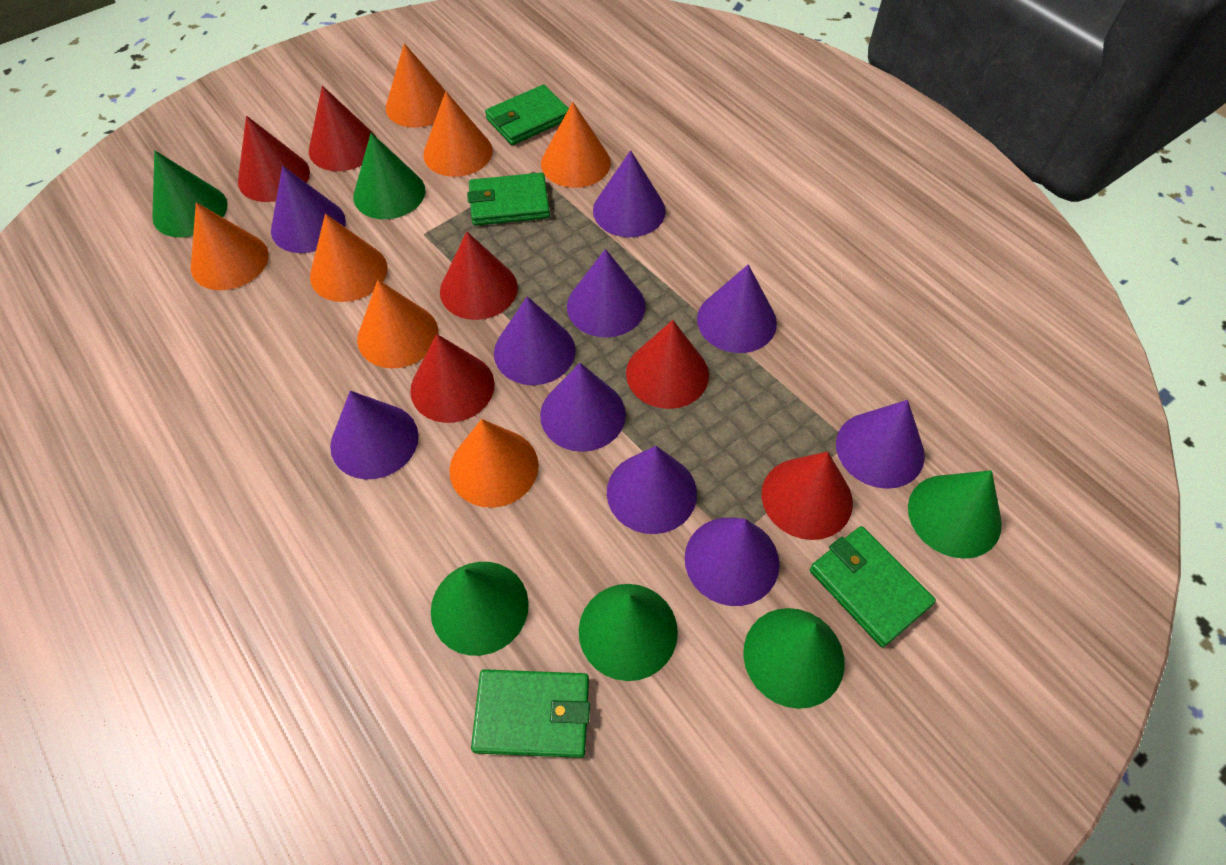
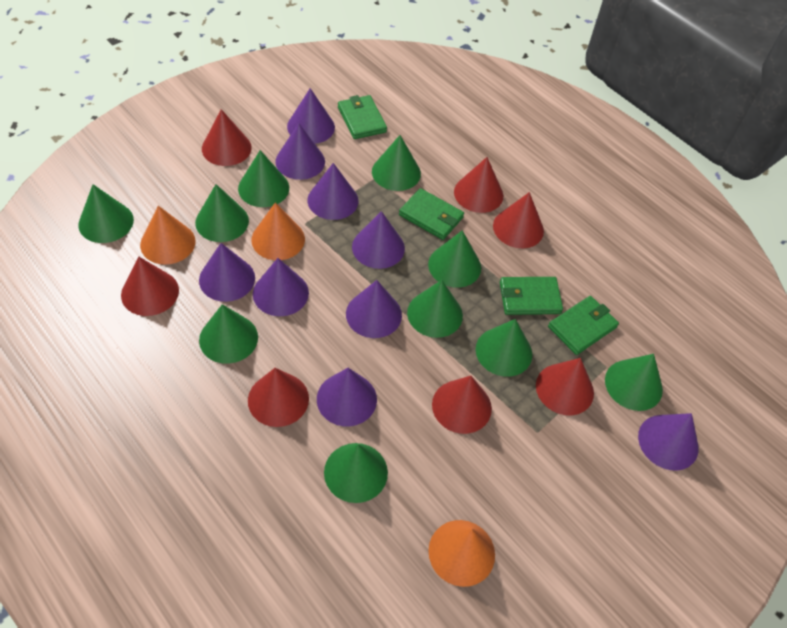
green cone: [152,150,228,238] [353,133,426,219] [431,562,529,656] [579,584,678,681] [743,608,845,709] [908,470,1002,559] = 6 -> [78,184,134,243] [195,184,249,242] [199,304,258,364] [238,150,289,207] [324,443,388,503] [372,135,421,191] [407,280,463,338] [428,230,481,288] [476,319,532,377] [605,354,663,411] = 10
orange cone: [191,202,269,290] [310,214,387,302] [357,280,438,368] [386,43,446,128] [423,91,493,177] [449,419,539,508] [541,102,611,188] = 7 -> [140,206,196,265] [251,202,305,260] [428,520,495,587] = 3
purple cone: [271,166,346,253] [330,391,419,479] [494,296,575,385] [540,363,626,452] [567,249,646,338] [593,150,666,237] [607,446,697,534] [685,518,780,606] [697,264,777,353] [836,400,925,489] = 10 -> [199,243,255,302] [253,258,309,316] [276,123,325,180] [287,88,335,144] [308,163,359,220] [317,368,377,426] [346,280,402,338] [352,211,405,269] [638,413,699,471] = 9
red cone: [238,116,310,202] [309,86,376,171] [410,334,495,423] [440,232,518,320] [626,320,709,409] [762,452,853,540] = 6 -> [121,257,179,316] [202,109,252,166] [248,368,309,427] [432,376,492,434] [454,157,503,213] [493,192,544,248] [536,358,594,415] = 7

